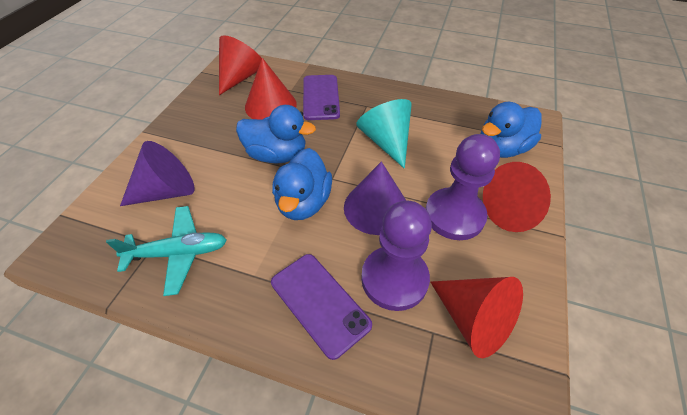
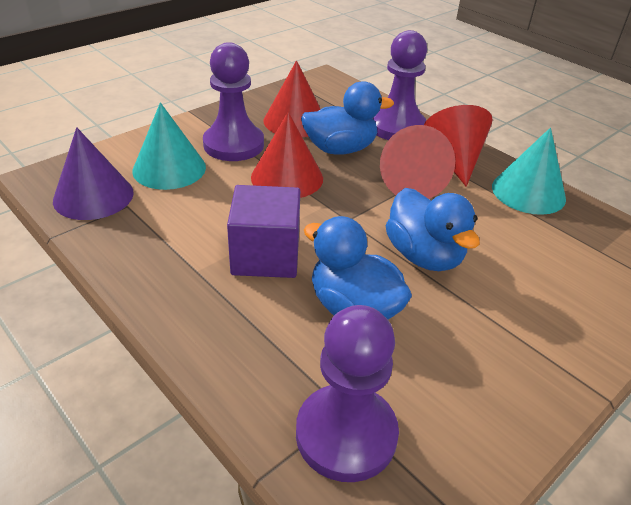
purple cone: [120,141,195,206] [344,161,406,235] = 2 -> [53,127,134,220] = 1
purple cube: none = 0 -> [227,185,300,278] = 1
purple pawn: [361,201,432,311] [425,134,500,240] = 2 -> [203,42,264,161] [296,305,399,482] [373,30,427,140] = 3
purple phone: [271,254,372,360] [303,75,340,120] = 2 -> none = 0
turquoise cone: [356,99,412,169] = 1 -> [132,102,206,190] [492,128,566,215] = 2
turquoise plane: [106,206,227,296] = 1 -> none = 0

